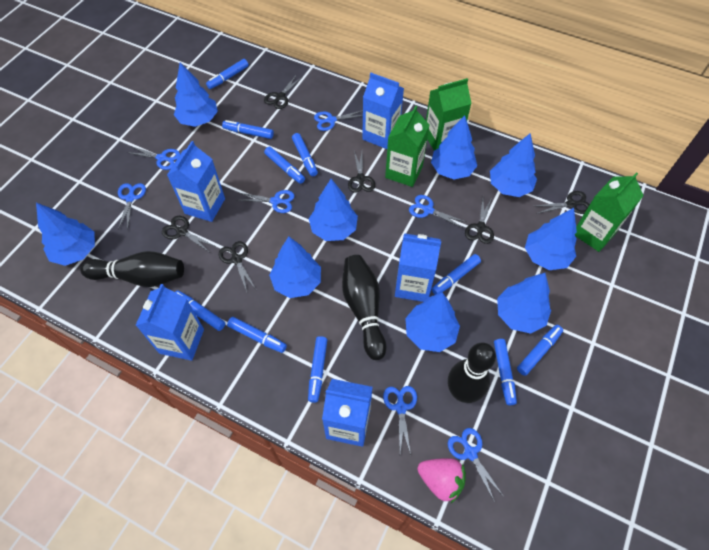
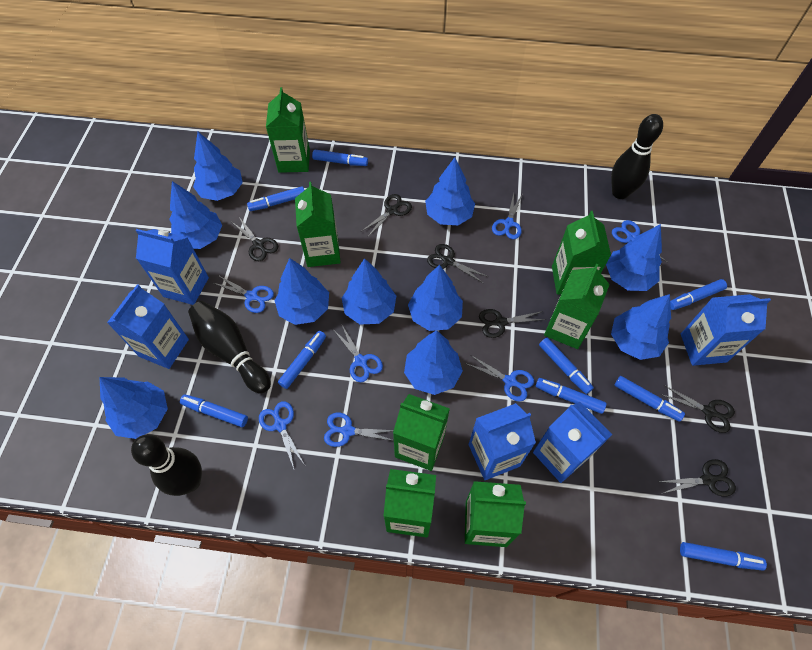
blue marker: [175,290,226,331] [206,59,249,89] [222,120,274,139] [227,317,287,353] [264,147,305,184] [292,133,318,176] [308,336,327,403] [432,254,481,295] [494,339,517,405] [517,325,563,376] = 10 -> [180,394,248,427] [247,186,304,211] [278,331,326,389] [312,150,368,166] [536,378,607,414] [539,338,594,394] [614,376,685,422] [670,279,727,310] [680,542,767,571] = 9
blue tree: [36,203,95,266] [174,63,218,127] [269,236,321,298] [309,179,358,241] [405,292,460,352] [431,115,477,180] [490,133,537,197] [497,273,551,334] [525,208,577,270] = 9 -> [99,377,168,439] [169,181,222,249] [193,132,243,201] [274,258,329,325] [342,258,396,325] [404,330,463,395] [408,265,463,331] [425,157,475,225] [606,224,662,291] [611,294,671,360] = 10
green carton: [385,106,429,187] [426,78,472,151] [575,172,644,252] = 3 -> [266,87,310,173] [295,182,341,267] [384,469,436,538] [393,394,450,471] [465,481,526,547] [544,264,610,349] [552,211,611,295] = 7
pink strawberry: [417,458,466,503] = 1 -> none = 0

